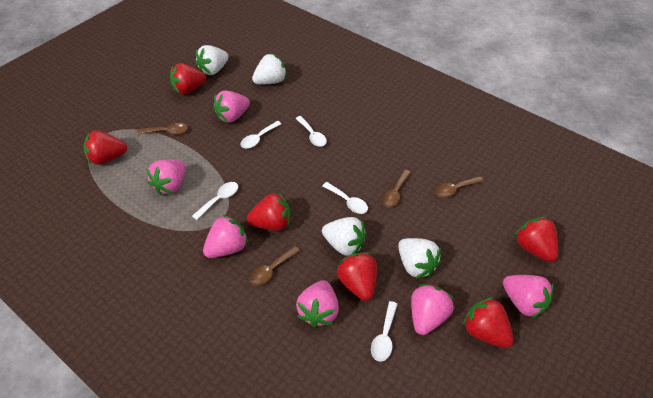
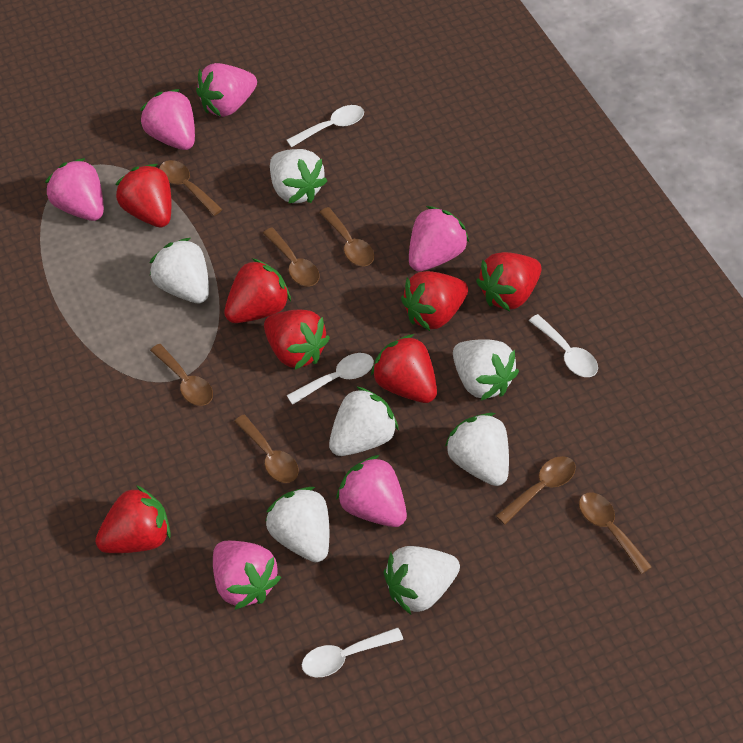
brown spoon: [137,123,188,134] [249,246,300,286] [382,170,411,207] [435,176,484,197] = 4 -> [150,344,213,406] [159,160,223,216] [234,415,299,483] [263,228,320,286] [319,207,374,266] [496,456,576,525] [579,493,652,574] = 7
red strawberry: [83,130,127,165] [170,63,206,94] [247,192,290,231] [337,252,377,301] [462,297,514,348] [514,216,558,262] = 6 -> [95,485,171,553] [115,164,171,227] [224,258,291,323] [264,309,330,370] [371,334,437,403] [401,271,468,331] [476,252,542,311] = 7
white spoon: [192,182,238,220] [240,121,281,149] [295,116,327,147] [322,182,368,214] [371,301,398,362] = 5 -> [287,105,364,147] [287,353,374,405] [302,627,403,677] [529,314,598,377] = 4
white strawberry: [195,45,229,75] [252,53,287,84] [322,217,366,256] [398,238,441,279] = 4 -> [150,238,209,303] [265,487,329,562] [270,149,327,204] [329,386,399,456] [383,546,460,615] [445,413,509,486] [453,339,519,400] = 7

